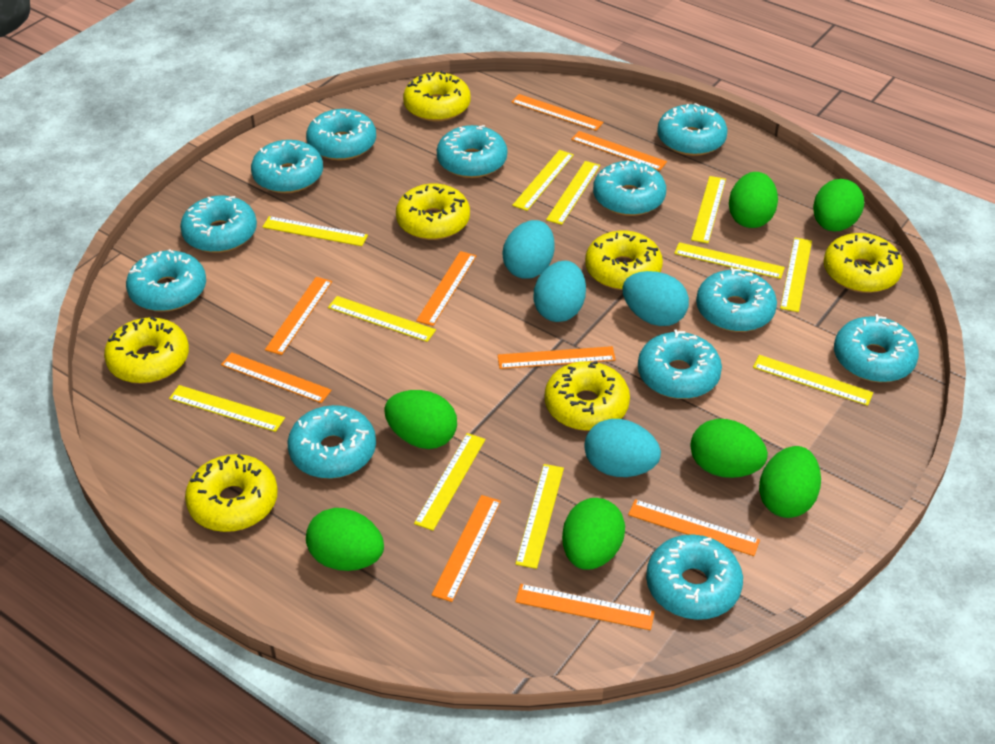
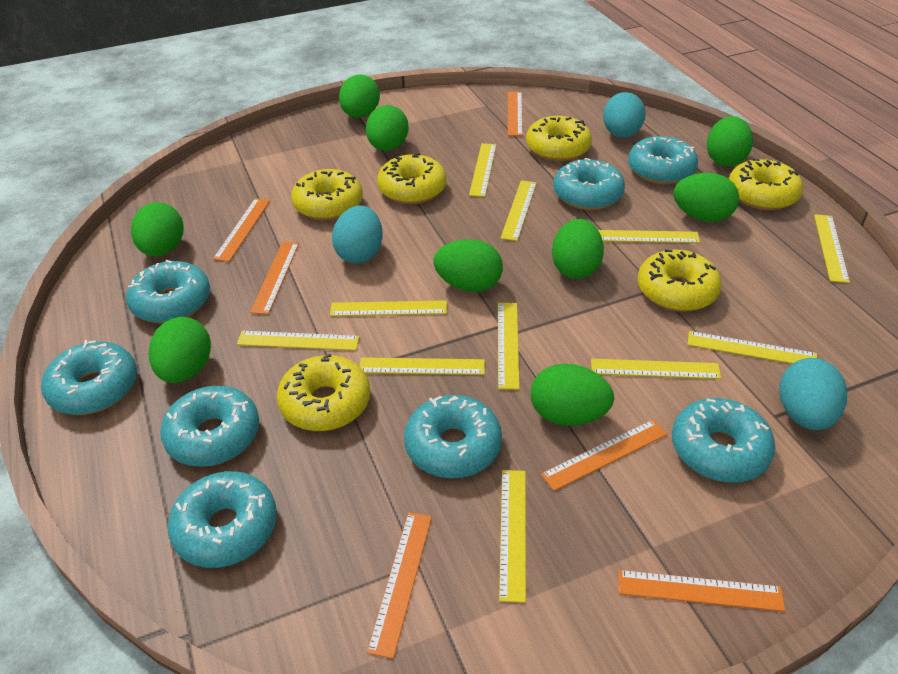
green egg: [306,508,384,571] [384,390,457,449] [562,498,625,570] [690,419,768,478] [729,172,778,228] [759,446,821,518] [813,179,864,231] = 7 -> [131,202,184,256] [149,317,211,383] [339,74,380,118] [366,105,409,151] [434,239,503,292] [531,364,614,426] [552,219,604,279] [673,173,739,222] [707,116,753,167] = 9
orange ruler: [221,352,332,403] [265,277,332,355] [416,251,476,326] [432,495,501,602] [498,346,616,369] [511,94,603,131] [515,584,655,630] [571,131,667,171] [628,499,760,556] = 9 -> [213,198,270,262] [250,242,299,314] [367,512,432,659] [508,92,523,136] [541,419,667,491] [618,570,785,612] = 6
turquoise donut: [126,249,206,312] [180,195,257,253] [251,140,323,193] [287,405,376,479] [306,109,376,161] [437,125,507,178] [593,160,666,216] [638,329,722,399] [646,534,743,620] [657,103,728,156] [696,267,777,332] [834,314,919,382] = 12 -> [41,340,137,415] [126,260,210,323] [160,386,259,467] [168,471,277,568] [404,395,502,478] [553,158,625,210] [628,136,698,184] [672,398,775,483] = 8
turquoise egg: [502,220,554,279] [534,261,586,322] [584,419,661,477] [622,271,689,326] = 4 -> [332,205,383,264] [603,92,646,138] [779,358,847,430] = 3
yellow donut: [104,317,189,384] [185,454,278,532] [396,184,470,240] [403,71,471,122] [545,361,630,431] [585,230,663,290] [824,233,903,293] = 7 -> [277,354,370,431] [291,169,363,220] [377,153,447,204] [526,116,592,161] [638,249,722,312] [729,158,803,210] = 6

